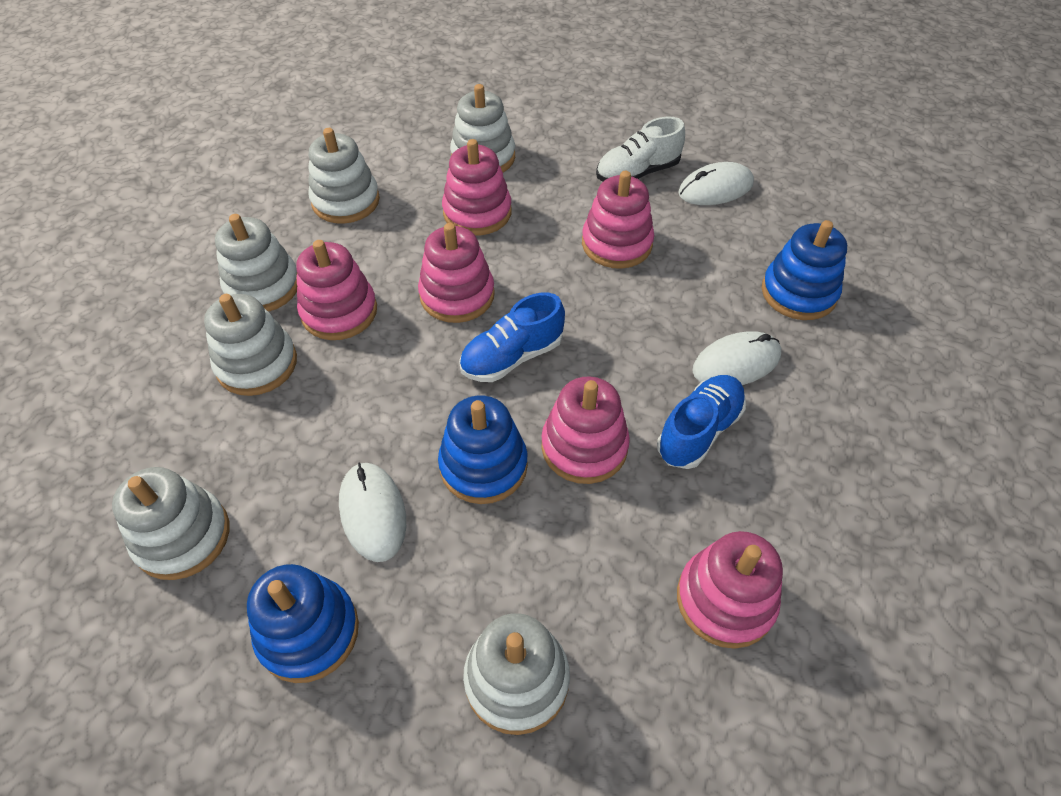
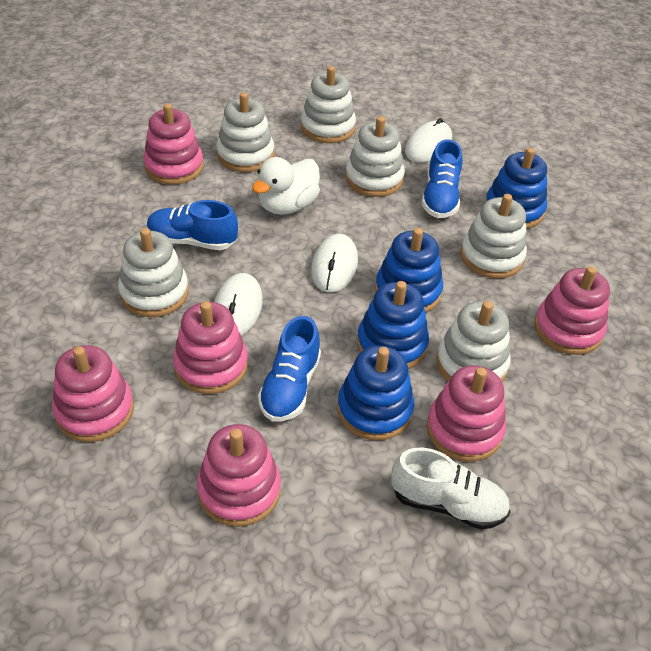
blue shoe: [459,292,565,382] [657,375,746,469] = 2 -> [147,200,238,250] [258,316,321,421] [421,140,462,218] = 3
blue stacking toy: [247,564,359,683] [438,395,528,504] [762,220,847,320] = 3 -> [337,346,414,440] [357,281,429,369] [375,228,443,313] [485,148,547,229] = 4
white duck: none = 0 -> [252,157,320,215] = 1

